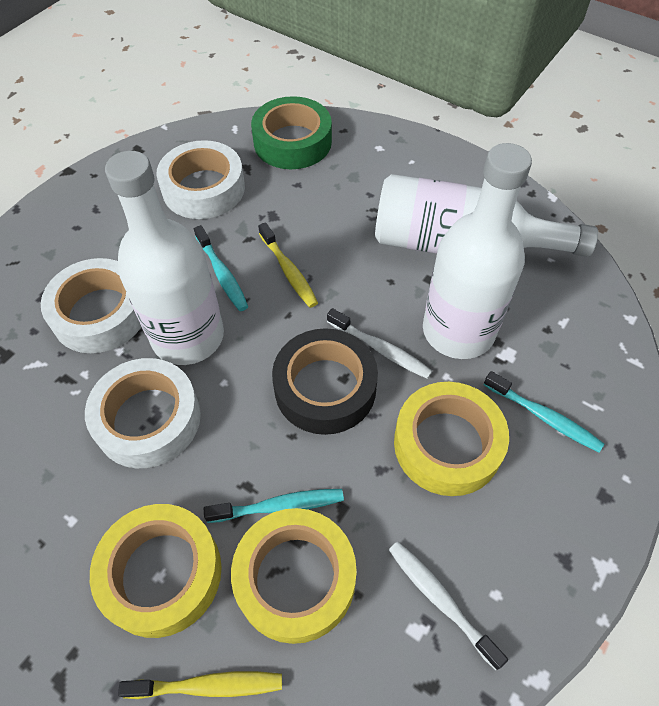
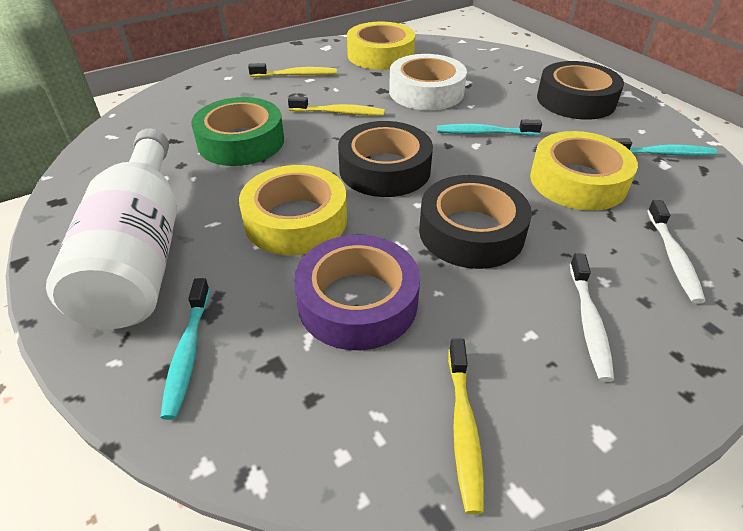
black tape: [272,328,378,435] = 1 -> [338,121,433,197] [419,175,532,269] [537,61,624,120] = 3
purple tape: none = 0 -> [294,235,420,350] = 1
white bottle: [105,151,224,365] [375,174,598,257] [423,143,532,359] = 3 -> [46,128,177,329] = 1
white tape: [41,258,141,353] [85,358,201,468] [156,140,245,219] = 3 -> [389,54,467,110] = 1
yellow toothbrush: [118,671,282,699] [258,222,318,308] = 2 -> [248,63,337,77] [288,96,385,116] [448,339,484,514] = 3

